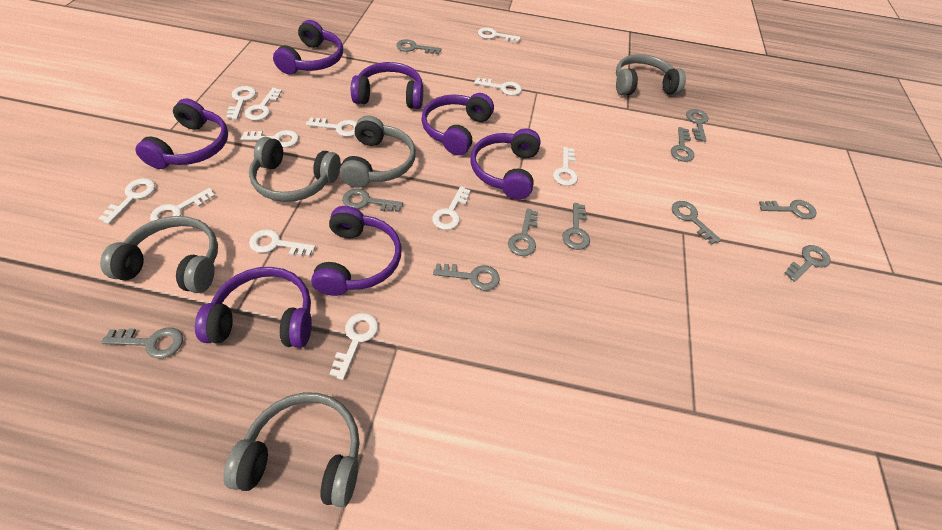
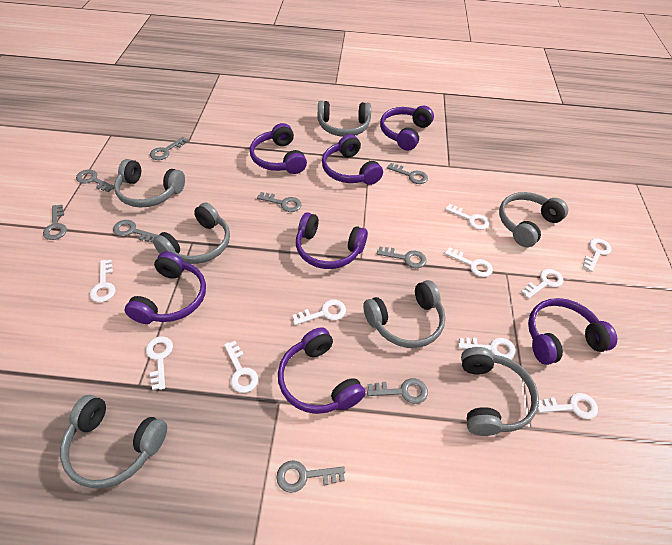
grey headphones: [100,216,218,293] [223,392,360,508] [249,137,341,202] [339,116,416,188] [616,54,686,95] = 5 -> [60,395,167,489] [114,159,185,208] [153,203,230,264] [318,101,371,137] [363,280,446,348] [461,347,539,436] [499,192,568,247] = 7
grey key: [101,327,183,359] [342,188,403,212] [396,39,441,54] [433,263,500,291] [508,208,538,256] [563,203,590,250] [671,127,694,162] [672,201,721,245] [686,109,708,142] [759,200,817,219] [784,245,831,282] = 11 -> [43,205,67,240] [76,169,114,192] [113,220,158,243] [150,137,188,160] [257,192,302,212] [277,460,345,493] [367,378,428,404] [377,246,427,268] [387,163,428,184] = 9
white key: [98,178,156,224] [150,188,215,221] [226,86,256,120] [241,130,299,147] [245,88,282,121] [249,229,316,257] [306,117,357,137] [329,313,378,380] [432,186,471,230] [474,77,522,96] [478,28,521,42] [553,147,578,186] = 12 -> [90,260,115,302] [146,336,173,390] [224,341,258,393] [292,300,346,325] [444,247,493,277] [445,204,490,230] [458,338,516,359] [521,269,564,299] [538,393,598,419] [583,238,612,272] = 10

